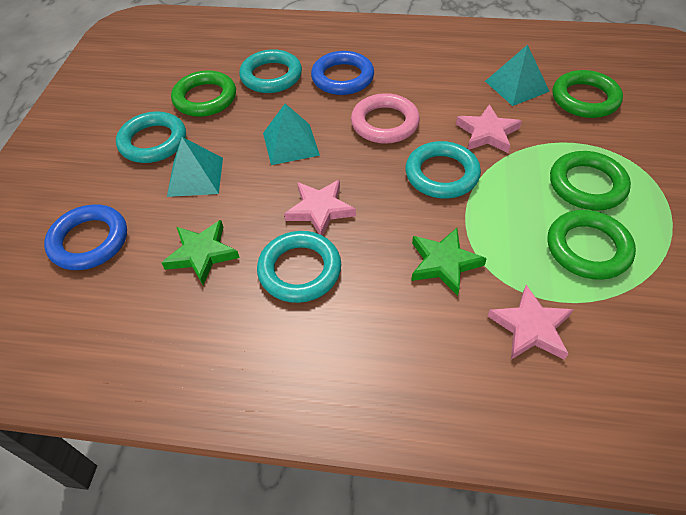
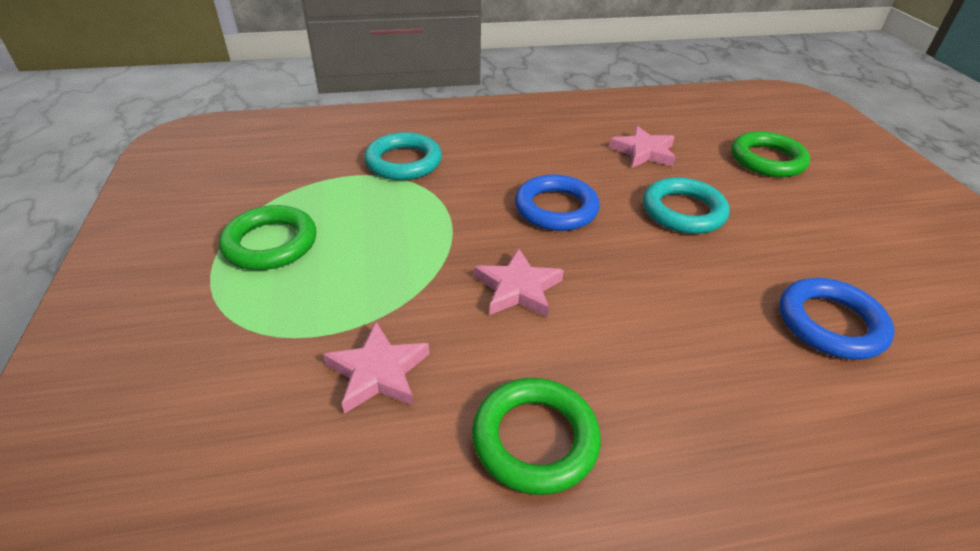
green ring: [171,70,236,117] [547,210,636,280] [550,151,631,210] [552,70,623,118] = 4 -> [219,205,317,270] [472,378,601,495] [731,131,810,177] = 3
green star: [162,220,240,285] [411,228,487,296] = 2 -> none = 0
pink ring: [351,93,420,144] = 1 -> none = 0
turquoise pyramid: [167,137,223,197] [263,104,320,165] [485,45,550,106] = 3 -> none = 0
turquoise ring: [116,111,186,163] [239,49,302,93] [257,231,341,303] [405,141,481,199] = 4 -> [364,132,442,180] [643,177,729,234] = 2

